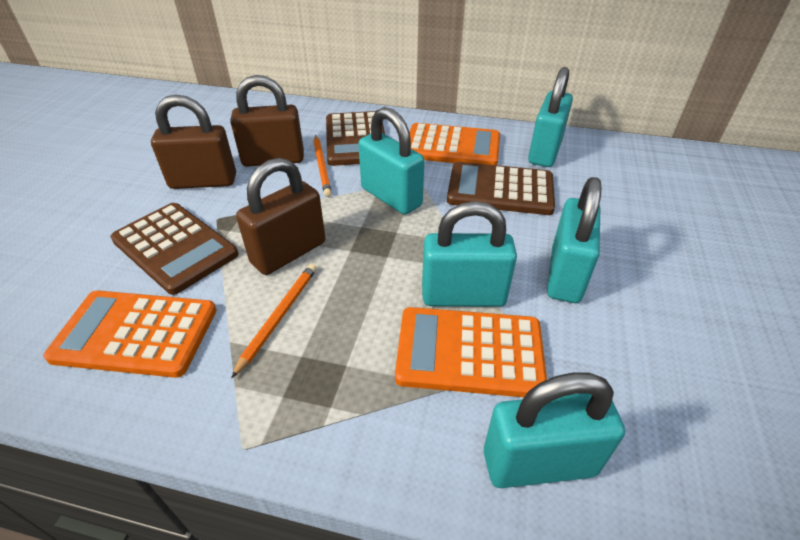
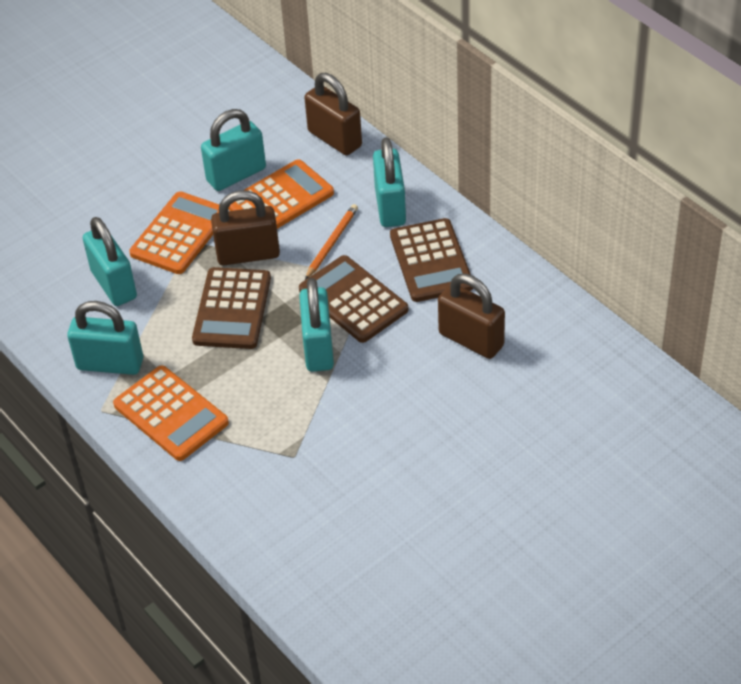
orange pencil: [231,264,317,378] [314,135,332,197] = 2 -> [305,204,358,280] = 1

